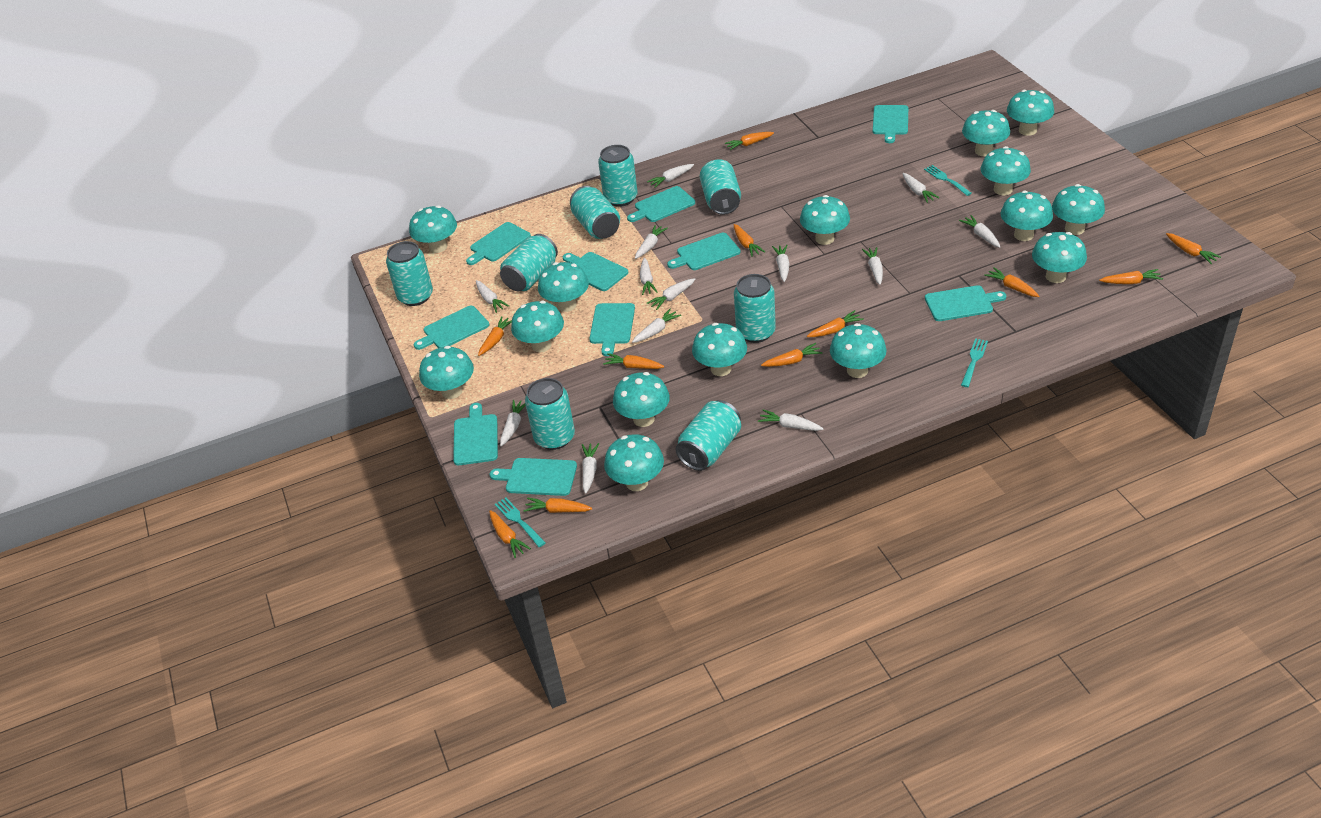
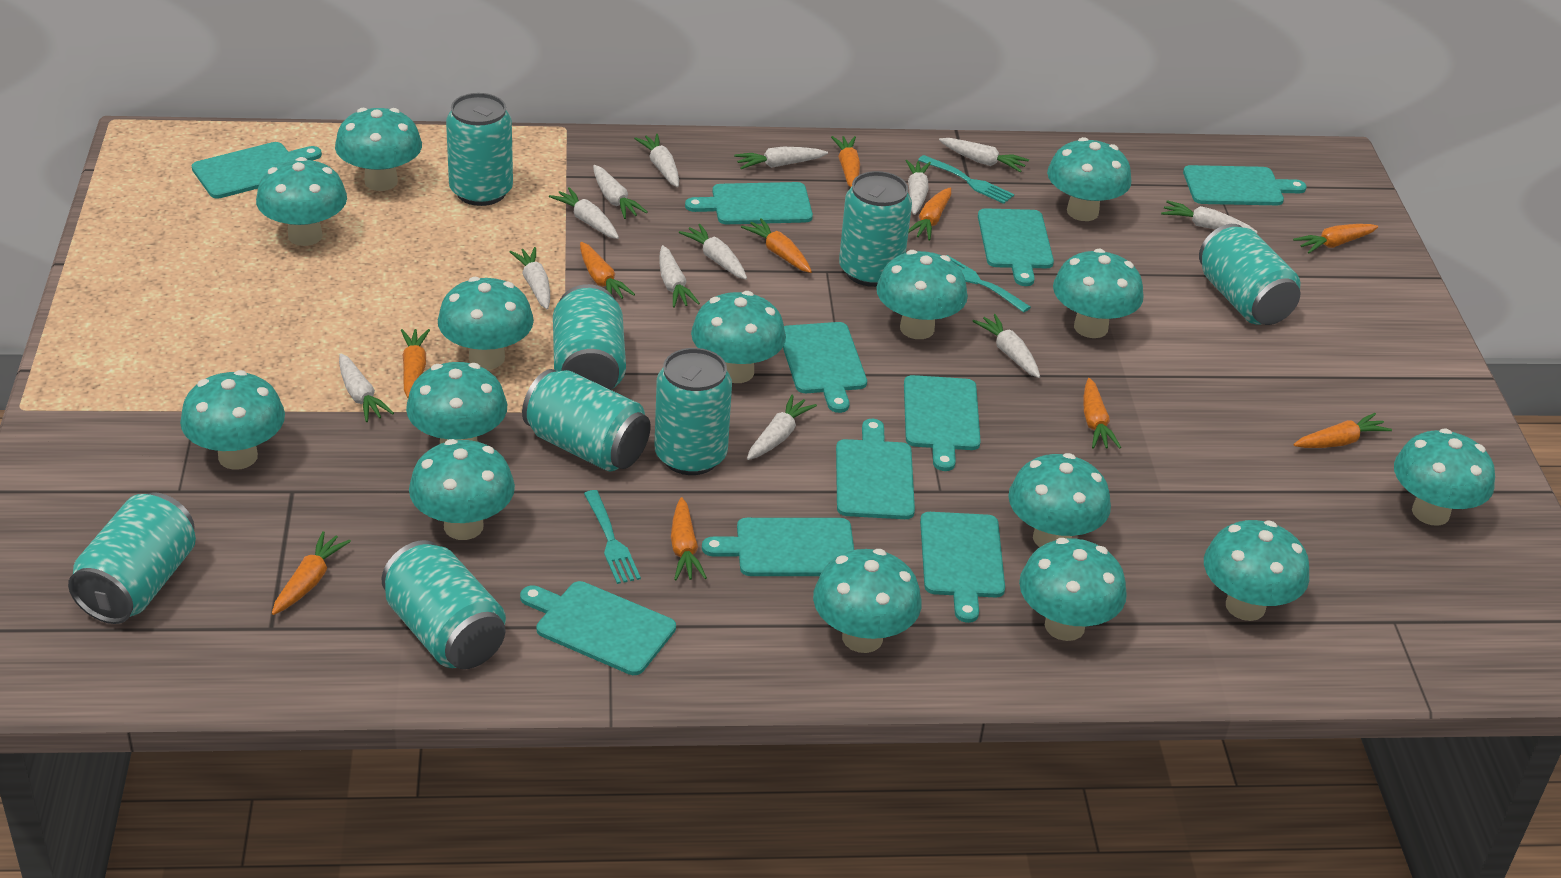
orange carrot: [478,316,512,356] [489,510,531,558] [524,497,592,513] [603,353,664,369] [725,132,774,150] [734,224,765,257] [761,343,823,367] [807,310,864,337] [984,267,1039,297] [1099,269,1163,284] [1166,233,1221,264] = 11 -> [272,531,351,615] [401,329,430,398] [580,242,635,299] [671,497,707,580] [741,218,812,273] [831,136,860,188] [908,187,951,241] [1083,378,1121,449] [1293,224,1378,254] [1293,413,1392,448] = 10

